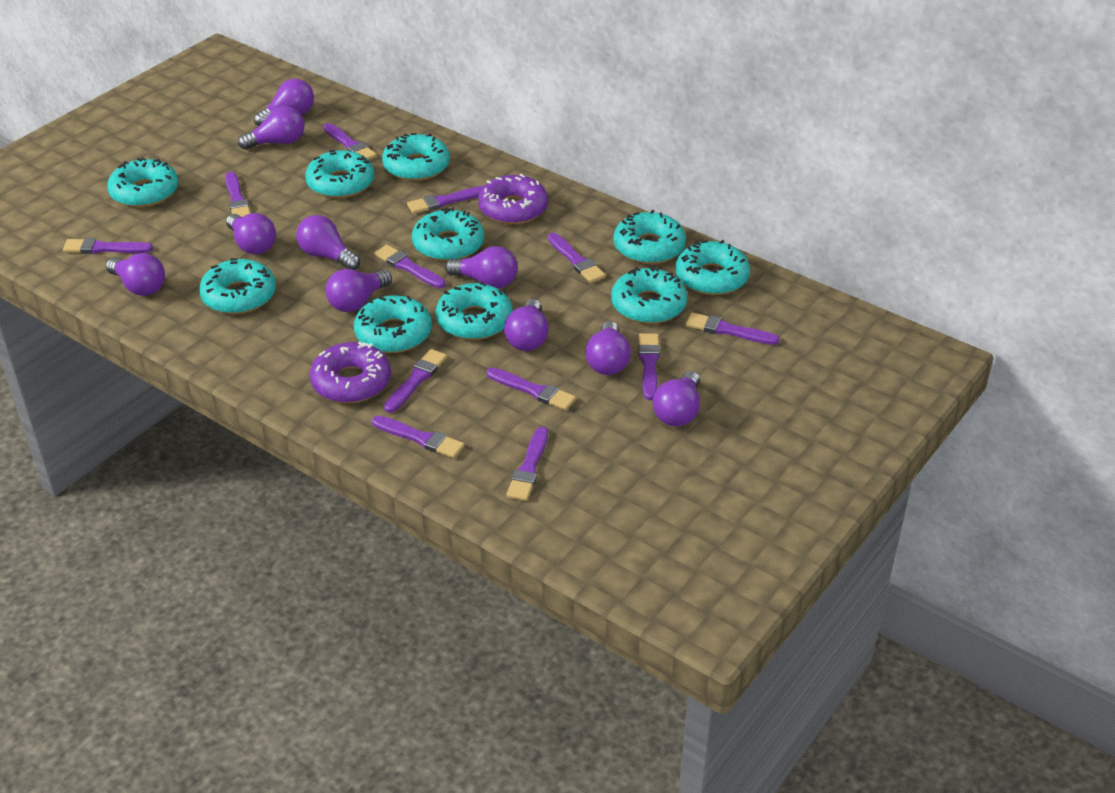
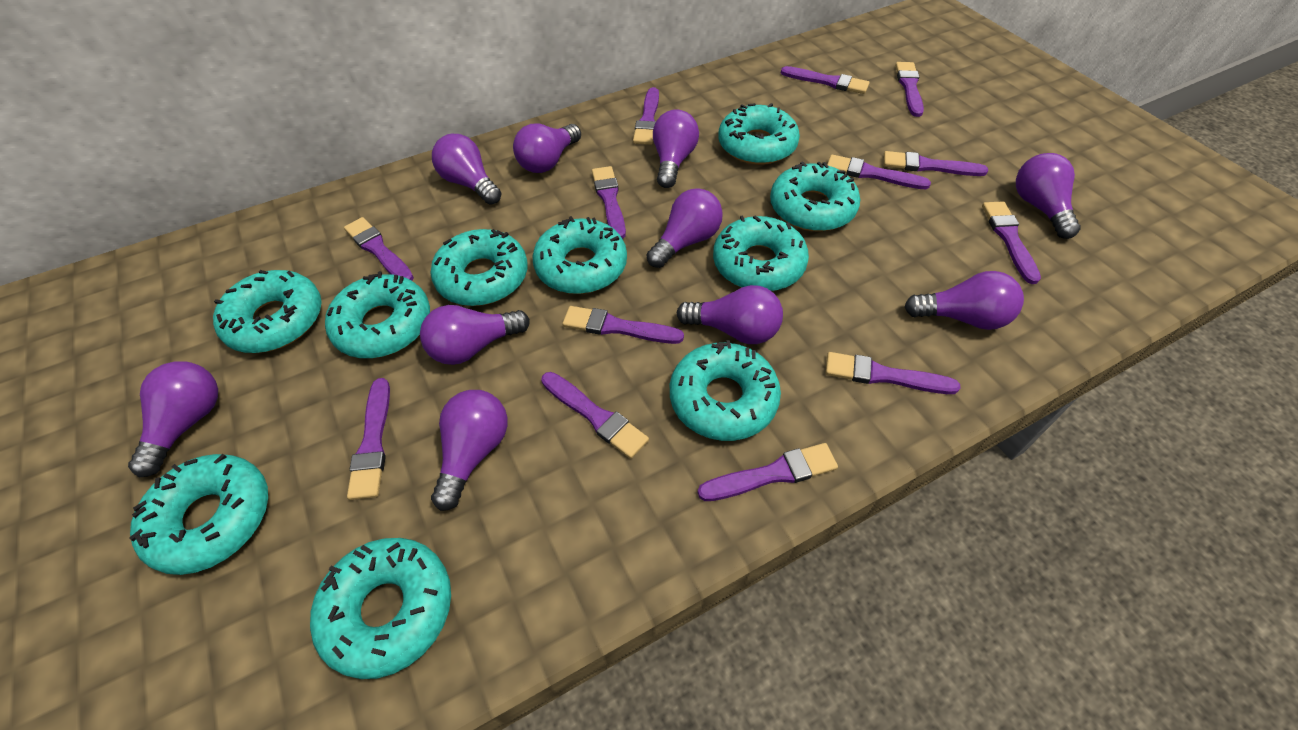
purple brush: [63,238,153,254] [225,172,250,217] [323,123,377,160] [372,416,464,458] [374,245,446,288] [384,349,447,413] [407,186,484,214] [487,368,576,410] [506,427,548,501] [548,233,606,283] [638,333,660,400] [686,313,780,345] = 12 -> [344,217,414,281] [347,378,390,500] [541,372,649,459] [562,306,684,344] [592,166,626,239] [633,87,659,145] [698,443,838,501] [781,66,870,94] [825,352,960,394] [827,154,931,189] [884,151,988,176] [895,62,924,117] [982,201,1041,284] = 13
purple donut: [310,342,391,403] [478,174,548,224] = 2 -> none = 0

